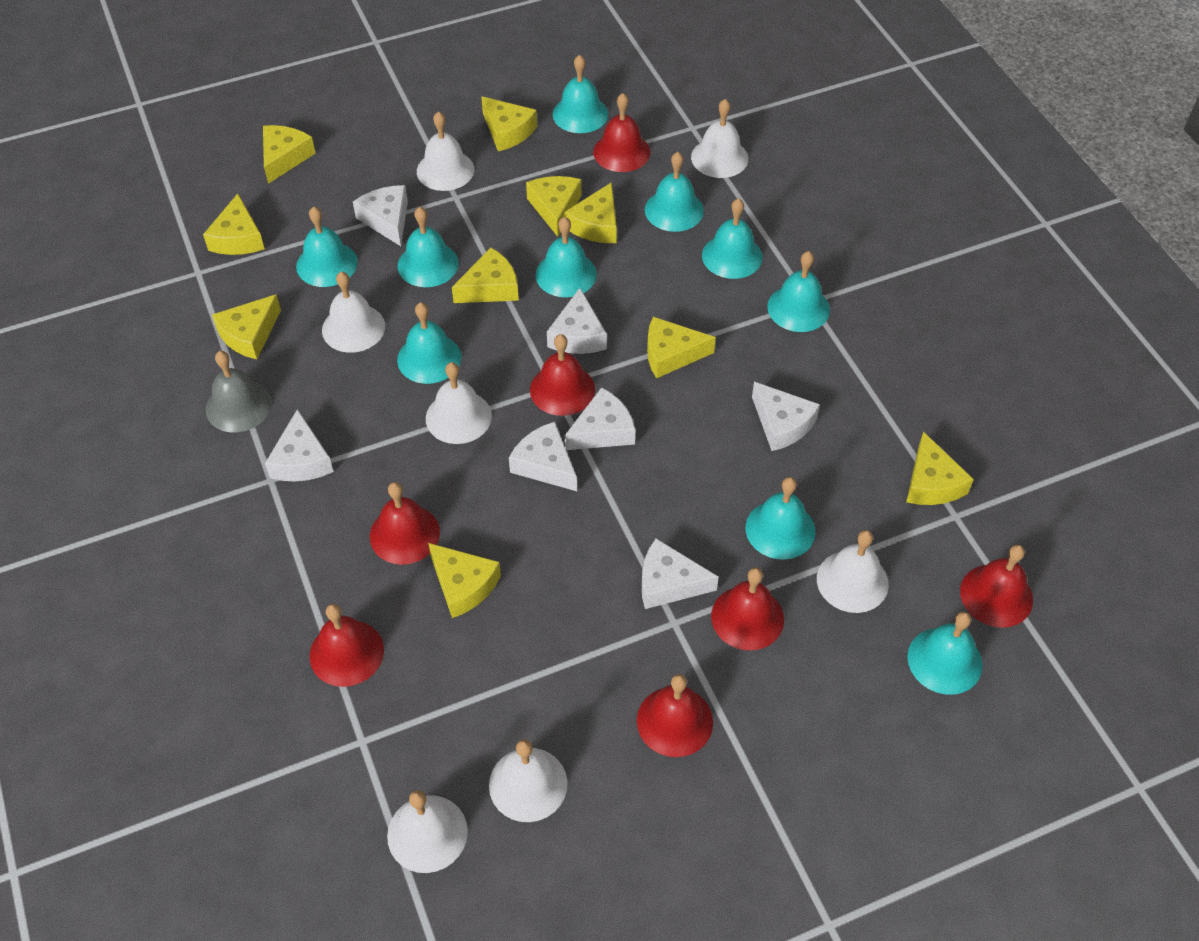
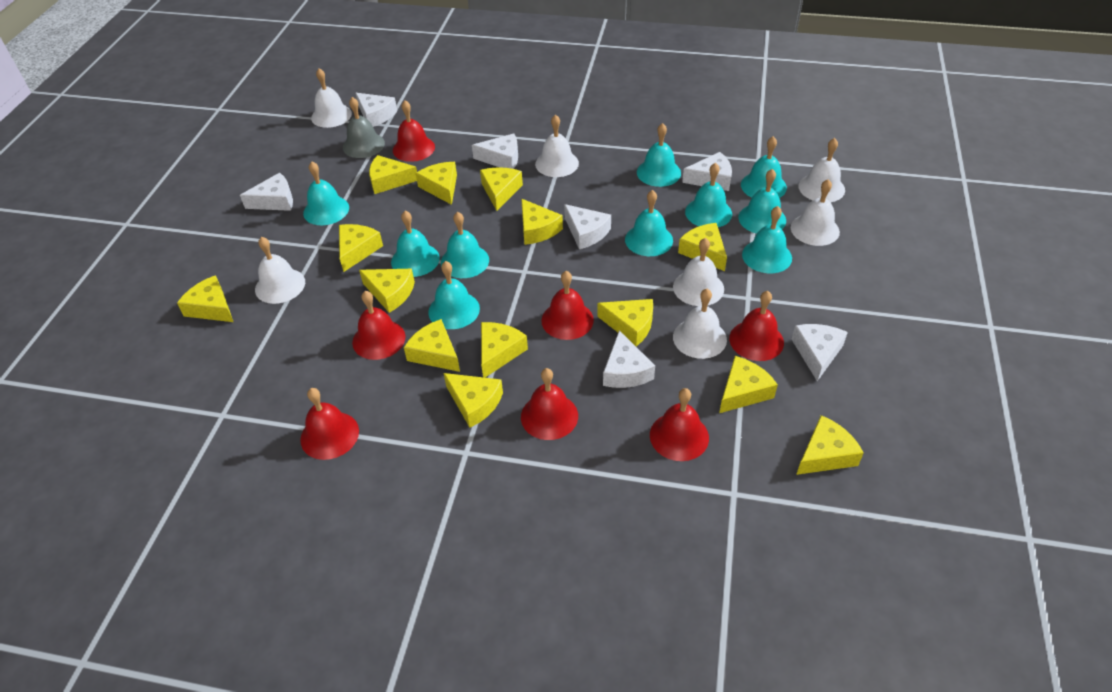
yellow cheese: [203,194,265,255] [212,294,281,359] [263,125,316,184] [428,543,501,618] [452,248,519,303] [481,96,537,151] [526,176,581,237] [564,182,617,243] [647,317,716,378] [906,431,974,505] = 10 -> [177,275,233,322] [339,224,383,272] [359,269,415,313] [369,155,417,194] [404,319,460,372] [416,162,457,205] [444,373,503,428] [480,167,523,211] [481,322,528,378] [521,199,563,245] [597,299,653,346] [678,223,727,271] [719,356,778,413] [796,415,864,475] = 14

